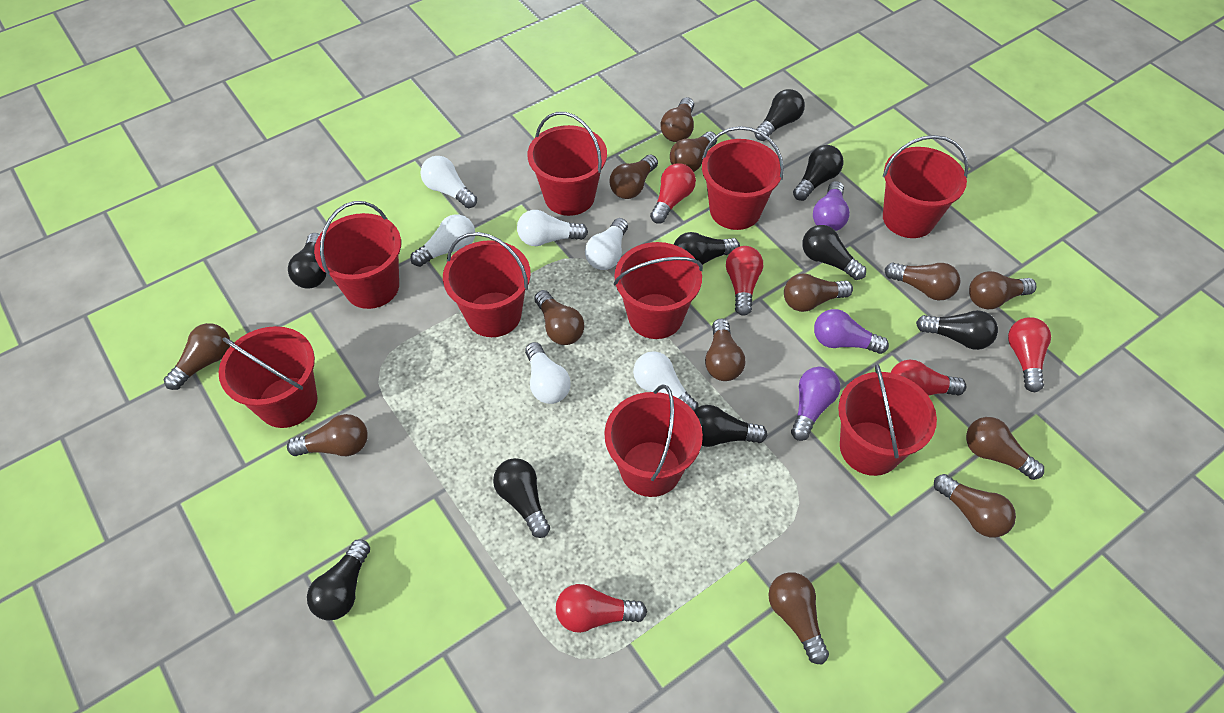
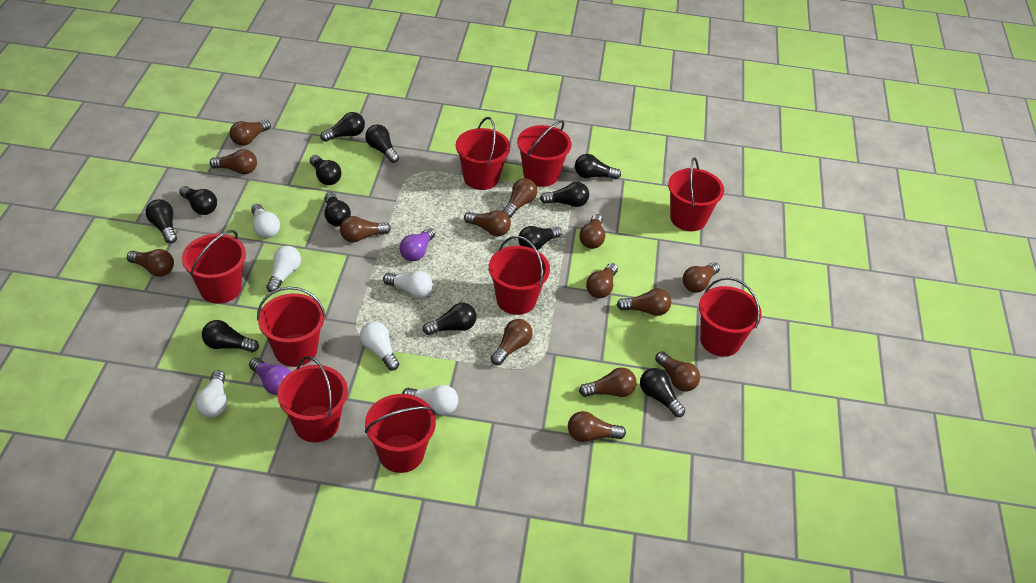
black light bulb: [288,233,327,289] [307,539,370,621] [493,458,550,538] [674,232,740,265] [694,405,767,447] [754,89,805,141] [793,145,843,201] [802,225,866,280] [916,310,998,350] = 9 -> [146,199,177,244] [179,186,217,215] [202,320,259,352] [310,155,342,185] [320,112,365,142] [324,192,351,226] [365,124,399,163] [423,303,476,335] [518,226,562,251] [540,182,589,207] [575,154,621,179] [640,368,685,417] = 12
brown light bulb: [164,323,230,390] [287,414,367,456] [534,290,584,345] [610,154,658,199] [661,97,694,142] [670,131,717,172] [705,318,745,381] [768,572,829,664] [784,273,853,312] [884,262,961,301] [934,474,1016,538] [966,417,1044,480] [969,271,1037,309] = 13 -> [127,249,174,277] [210,149,257,174] [230,120,271,146] [340,216,391,242] [464,210,511,236] [491,319,533,365] [503,178,537,218] [568,411,626,442] [579,214,605,249] [579,367,637,397] [586,263,618,298] [617,289,671,316] [655,351,700,392] [683,262,720,293] = 14
purple light bulb: [791,367,840,441] [813,181,850,231] [814,309,889,354] = 3 -> [249,358,291,395] [399,228,435,261] = 2
red light bulb: [556,584,647,633] [650,163,696,224] [726,246,763,316] [891,360,966,396] [1008,317,1051,392] = 5 -> none = 0

